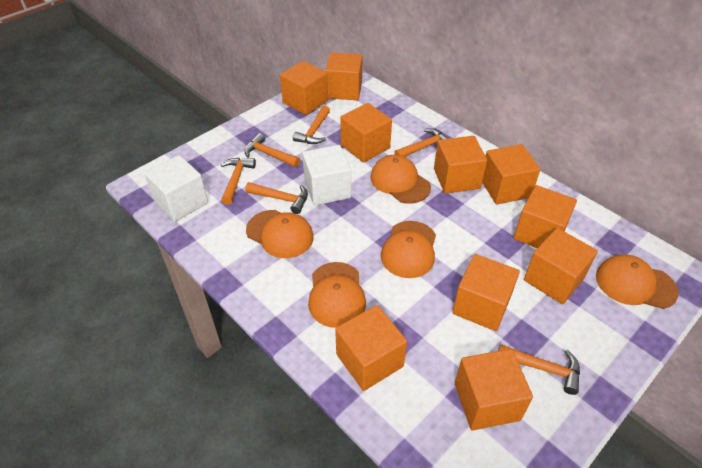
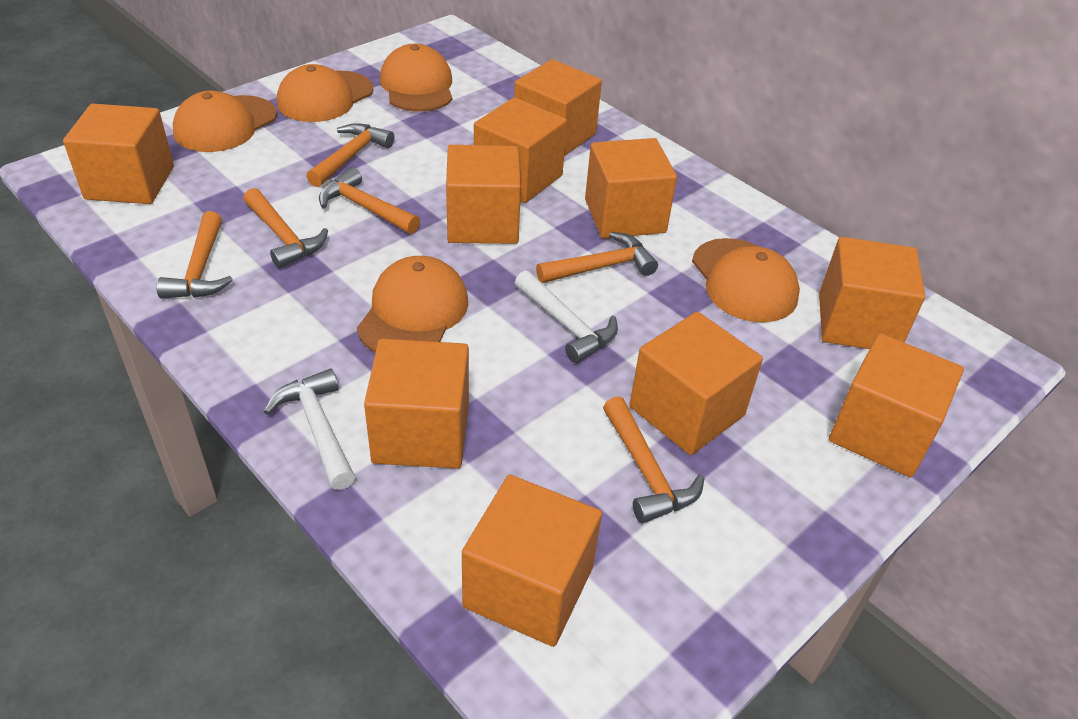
white cube: [144,155,208,222] [302,145,351,206] = 2 -> none = 0
white hammer: none = 0 -> [263,369,355,490] [515,270,618,363] = 2

